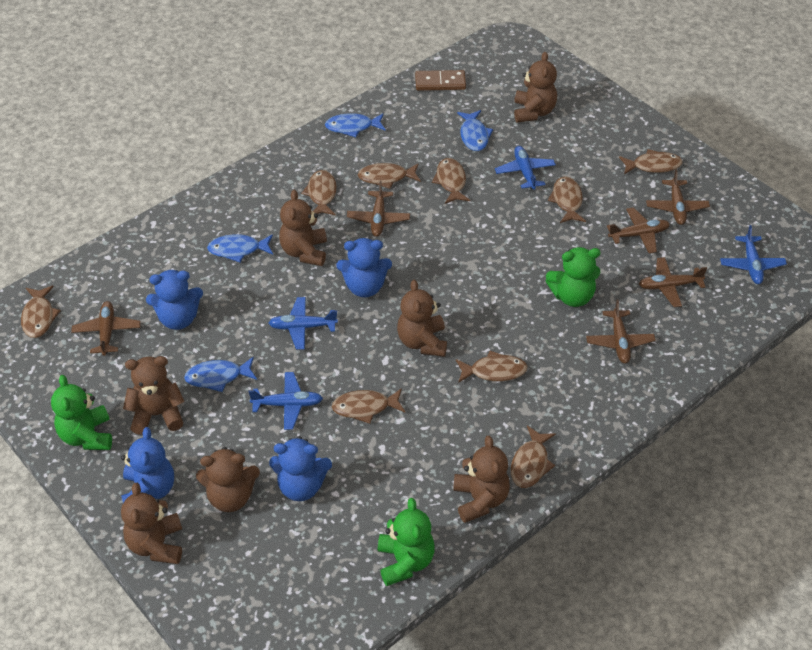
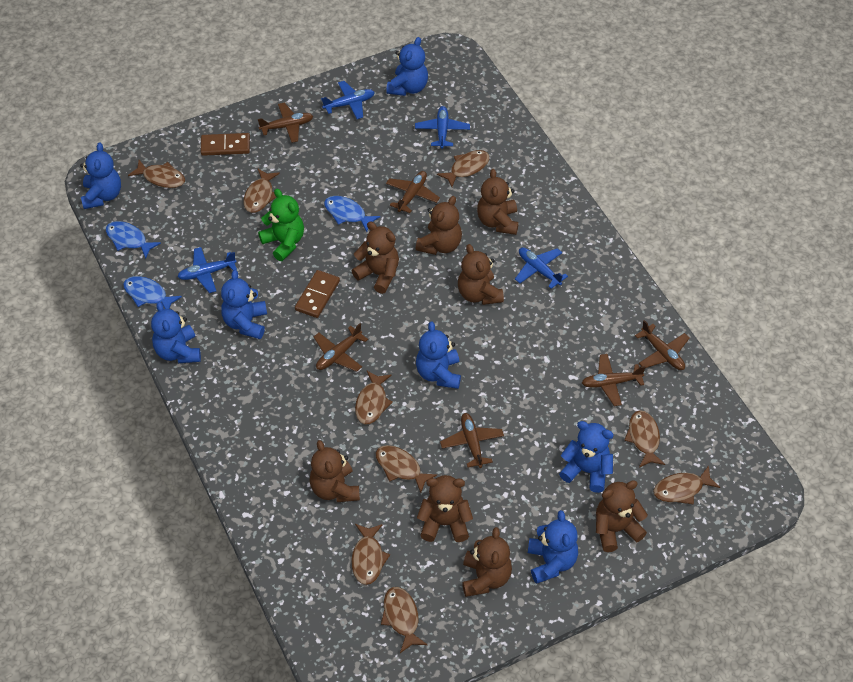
blue fish: [184,357,257,392] [207,234,273,262] [325,113,386,137] [457,110,493,151] = 4 -> [106,221,161,259] [123,276,182,309] [324,196,380,232] = 3
blue teddy bear: [121,427,174,503] [146,270,203,330] [269,436,332,501] [337,238,392,298] = 4 -> [80,142,121,209] [151,302,201,363] [221,270,267,339] [386,37,428,96] [416,322,461,389] [528,510,578,584] [559,421,614,493] = 7
brown domino: [415,70,466,91] = 1 -> [201,133,250,156] [295,270,340,318] = 2
brown teddy bear: [121,483,182,564] [123,356,184,435] [196,447,260,512] [279,190,327,266] [397,280,447,357] [453,436,510,523] [514,52,557,123] = 7 -> [310,440,360,502] [352,222,399,294] [416,196,462,255] [417,475,473,542] [458,244,504,305] [462,527,512,597] [477,169,519,235] [596,480,648,552] = 8
green teddy bear: [51,375,112,450] [378,498,435,586] [545,247,601,307] = 3 -> [258,189,304,261] = 1

